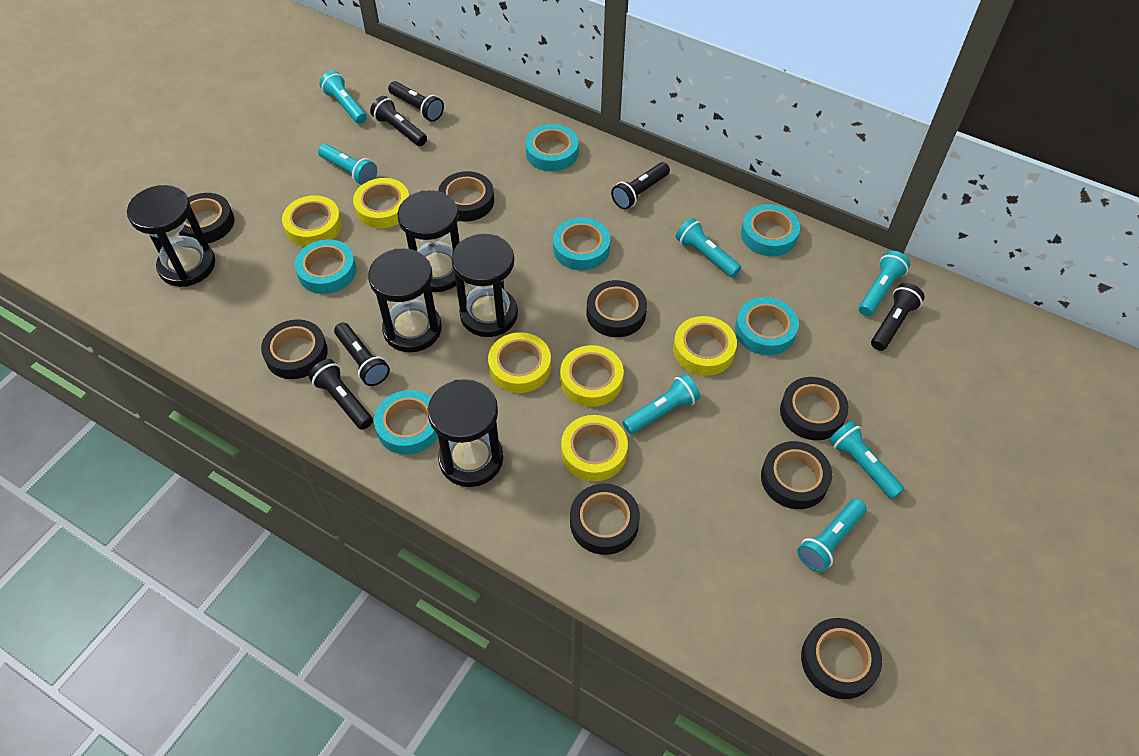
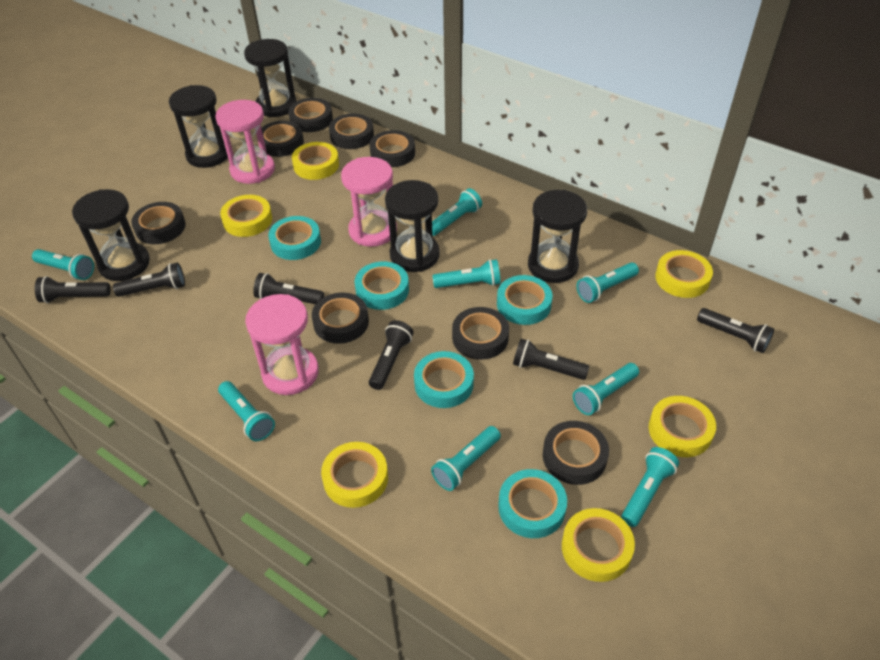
pink hourglass: none = 0 -> [215,100,275,184] [245,294,319,395] [341,157,397,247] = 3
turquoise flashlight: [318,144,377,185] [319,71,367,124] [622,374,700,434] [676,218,741,277] [797,499,867,572] [829,421,904,499] [859,251,910,316] = 7 -> [32,249,94,280] [218,381,275,441] [431,426,501,491] [432,188,482,236] [432,259,501,288] [573,363,639,415] [577,262,639,303] [621,447,679,527] = 8
turquoise tape: [295,239,356,294] [374,390,438,455] [525,124,578,172] [553,217,610,271] [735,297,799,355] [741,204,800,256] = 6 -> [268,216,321,260] [355,262,409,310] [414,351,474,408] [497,275,553,325] [498,469,567,538] = 5

